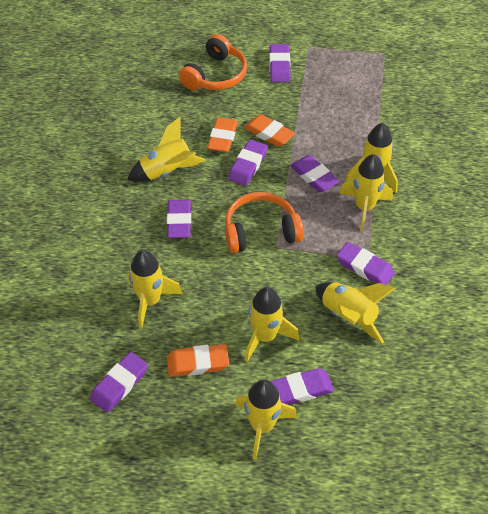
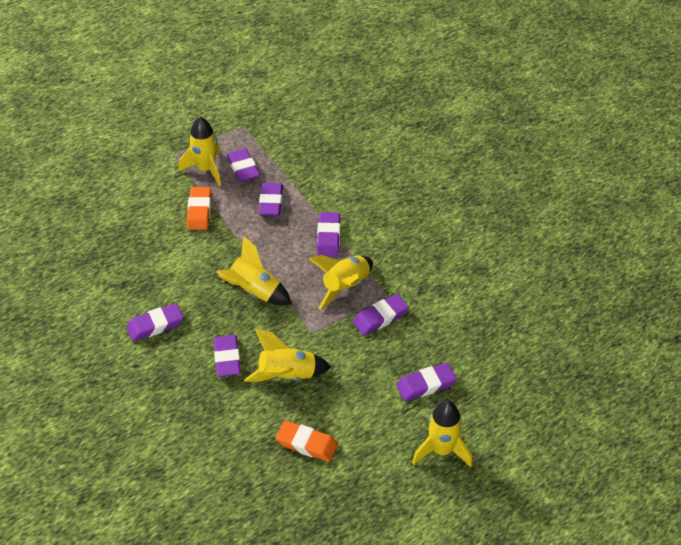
orange eraser: [167,344,229,377] [207,117,238,152] [244,114,295,147] = 3 -> [187,187,211,230] [276,421,338,462] = 2
orange headphones: [179,34,247,90] [225,192,304,253] = 2 -> none = 0
yellow rocket: [127,117,206,182] [127,250,182,329] [235,379,297,460] [245,287,299,362] [315,282,396,344] [339,154,393,231] [345,123,398,193] = 7 -> [178,117,221,186] [216,235,292,305] [244,328,331,382] [309,255,373,310] [412,400,472,467] = 5

